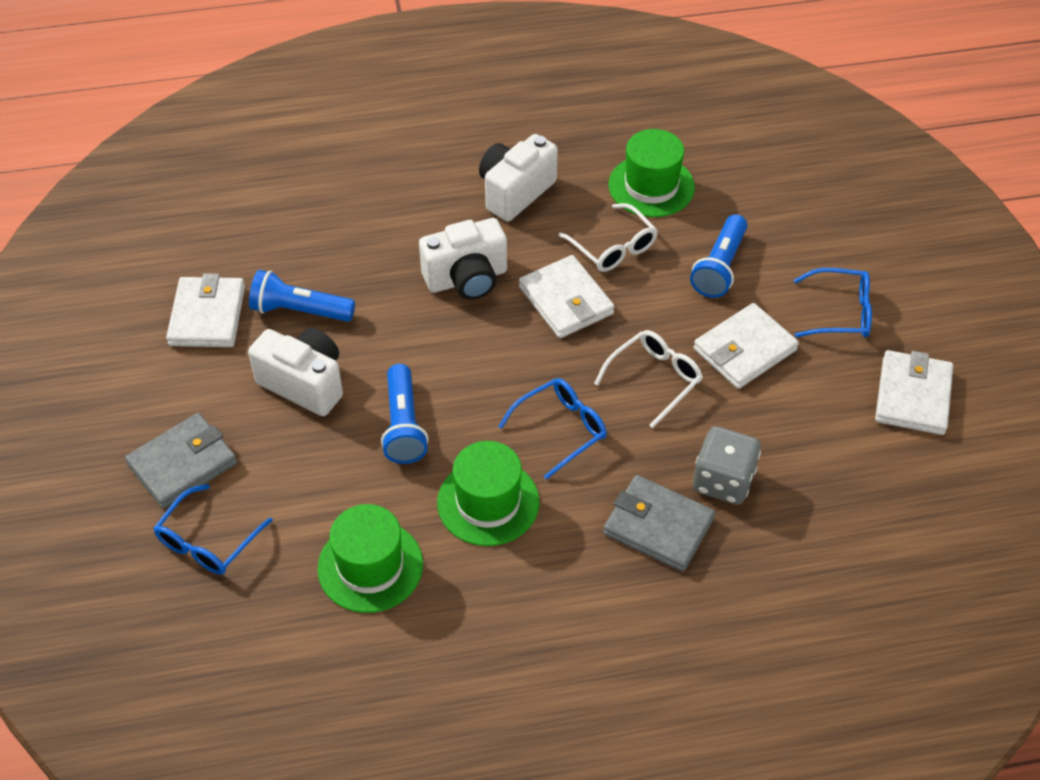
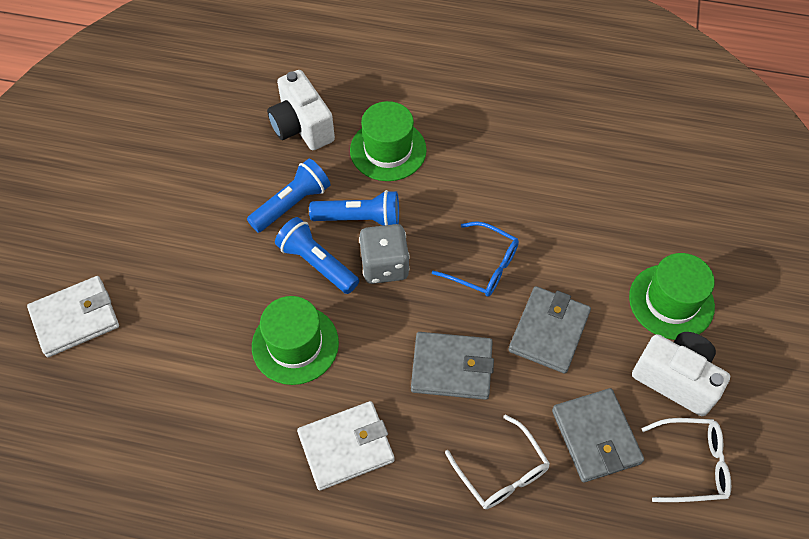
blue glasses: [153,484,273,575] [498,378,607,480] [794,268,872,338] = 3 -> [432,221,519,297] = 1
grey wallet: [125,413,237,509] [603,475,715,571] = 2 -> [411,332,494,400] [509,286,591,374] [552,388,644,482] = 3
white camera: [248,328,343,416] [419,218,507,300] [479,134,558,222] = 3 -> [267,70,335,150] [632,332,730,416] = 2
white wallet: [166,273,245,347] [519,255,615,338] [694,303,799,389] [875,350,953,435] = 4 -> [27,276,119,357] [297,401,395,490] = 2

